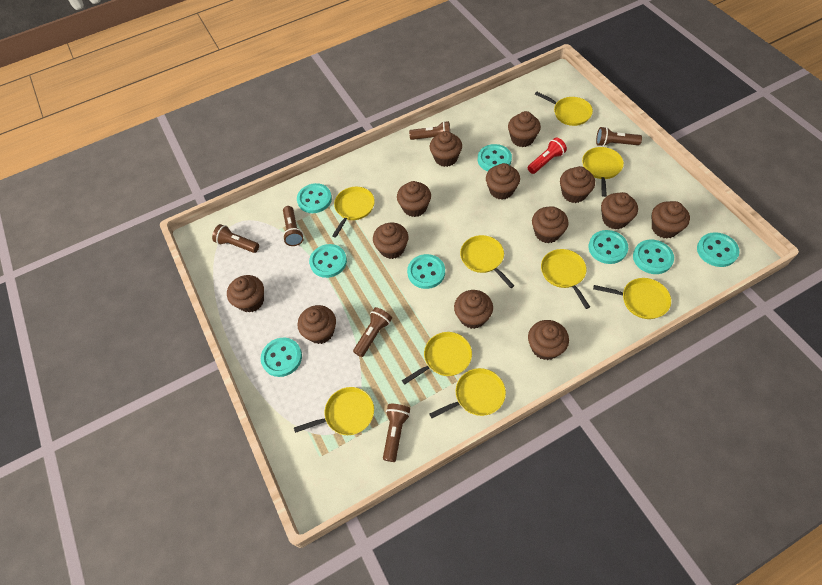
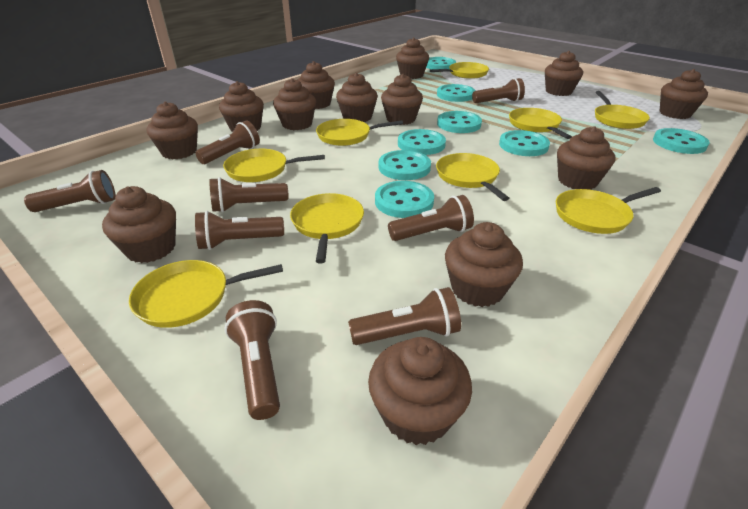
brown flashlight: [212,224,259,253] [283,206,304,246] [353,307,392,357] [383,404,410,462] [409,121,450,140] [596,127,642,147] = 6 -> [24,170,115,212] [195,120,260,164] [195,211,284,250] [209,177,288,212] [224,300,280,420] [348,287,461,345] [388,195,474,241] [472,78,525,103] = 8
red flashlight: [528,137,567,174] = 1 -> none = 0

